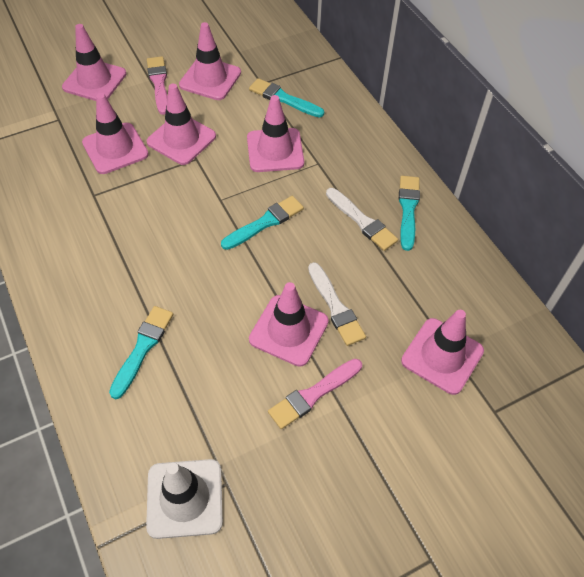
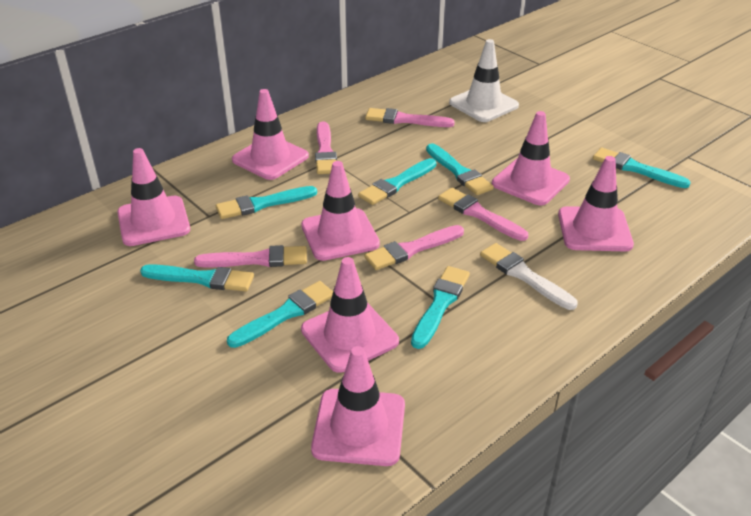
pink brush: [147,56,168,115] [268,359,362,429] = 2 -> [194,245,307,267] [315,121,337,174] [364,225,464,270] [365,108,455,127] [438,188,528,241] = 5
turquoise brush: [109,306,173,399] [221,196,304,250] [249,78,324,118] [399,176,420,251] = 4 -> [140,264,254,292] [216,186,317,219] [227,281,333,348] [358,158,436,205] [411,266,470,349] [426,144,494,195] [593,148,691,188] = 7
white brush: [308,262,366,346] [326,188,398,251] = 2 -> [480,243,578,310] = 1

